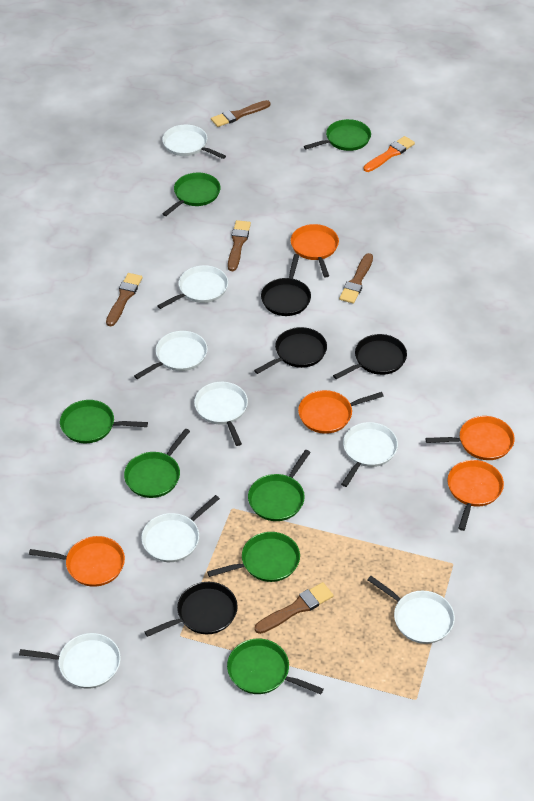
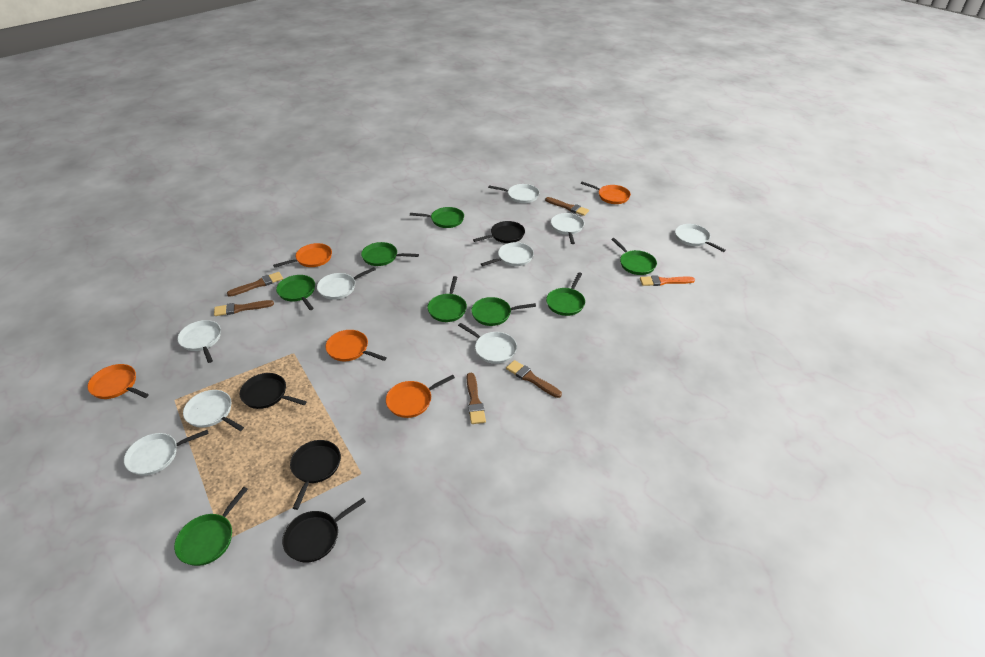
green pan: [60,400,148,443] [124,429,190,498] [162,173,221,216] [207,532,300,582] [227,639,324,694] [248,450,311,521] [304,119,371,151] = 7 -> [174,487,248,566] [276,275,315,310] [361,242,419,266] [410,207,464,228] [427,276,467,322] [471,297,536,326] [546,272,585,316] [611,238,657,275] = 8
white pan: [19,633,121,689] [134,331,208,379] [141,495,220,562] [157,265,228,309] [162,124,226,159] [194,382,248,446] [341,422,398,487] [367,576,455,644] = 8 -> [124,430,209,476] [177,320,221,363] [183,390,244,431] [317,267,376,300] [458,323,517,364] [481,242,534,266] [488,184,540,203] [551,213,584,244] [675,224,726,252] = 9

